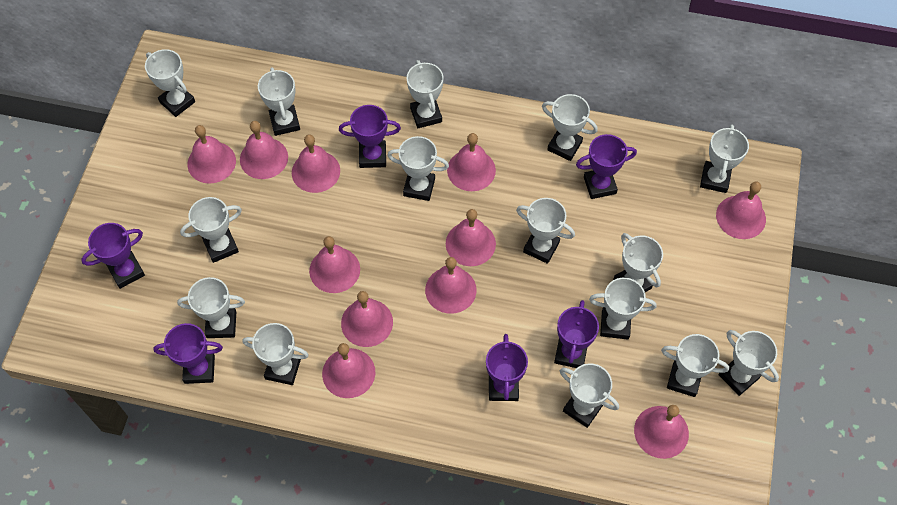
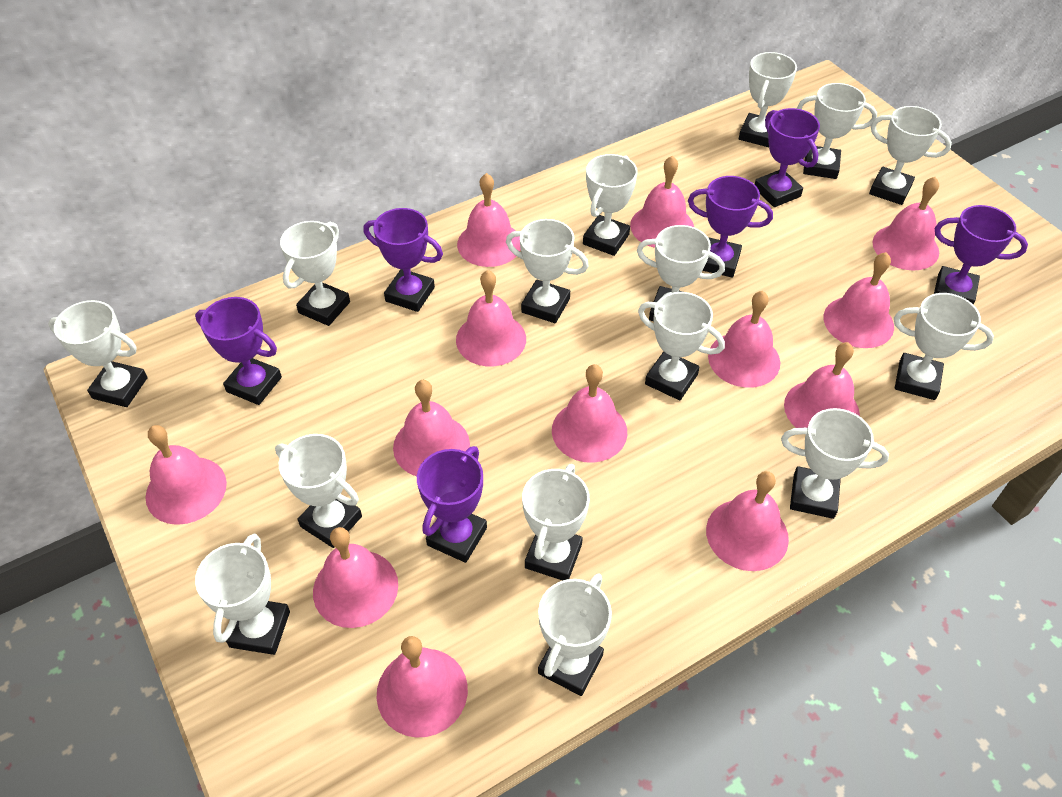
pink bell: [188,125,236,184] [240,121,288,179] [292,134,340,193] [309,236,360,293] [322,343,375,398] [341,291,393,347] [425,257,477,314] [446,209,496,266] [447,133,496,191] [634,405,689,459] [716,182,766,239] = 11 -> [145,425,227,525] [313,527,398,628] [377,636,468,738] [393,380,470,476] [456,270,526,366] [457,173,521,267] [552,364,627,463] [630,156,694,248] [706,471,789,571] [708,291,780,388] [784,342,860,428] [824,252,894,348] [873,177,939,270] = 13

